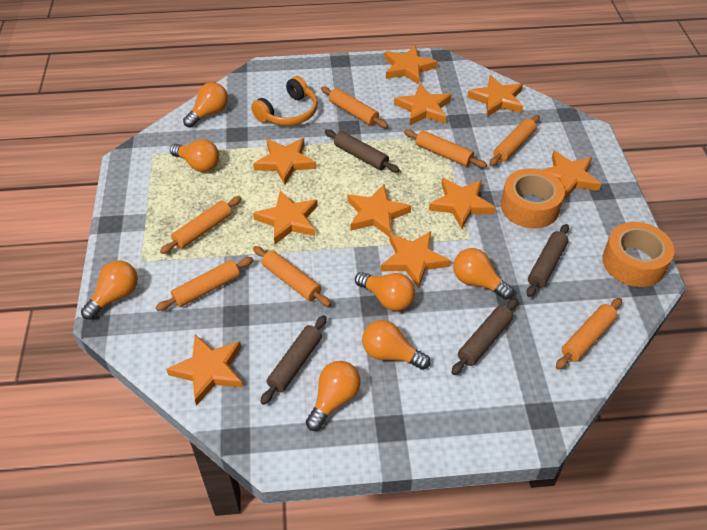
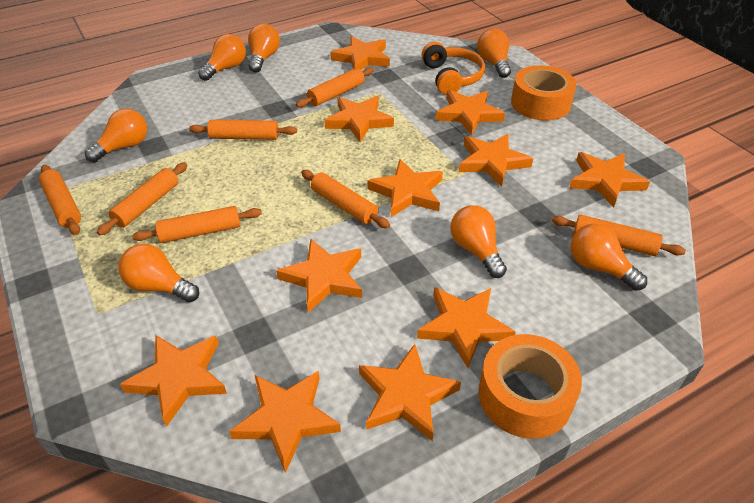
brown rolling pin: [260,315,327,405] [325,129,400,173] [451,298,518,375] [527,224,569,297] = 4 -> none = 0
orange star: [166,335,243,406] [253,138,316,185] [253,190,318,244] [347,185,411,236] [381,231,451,288] [384,45,438,85] [394,84,451,125] [429,178,496,229] [467,75,523,117] [543,150,601,200] = 10 -> [120,335,227,427] [229,371,341,473] [276,239,362,313] [324,96,394,142] [330,36,390,70] [359,344,461,441] [367,159,443,217] [417,287,516,368] [436,90,505,135] [459,134,533,187] [569,152,650,208] = 11

